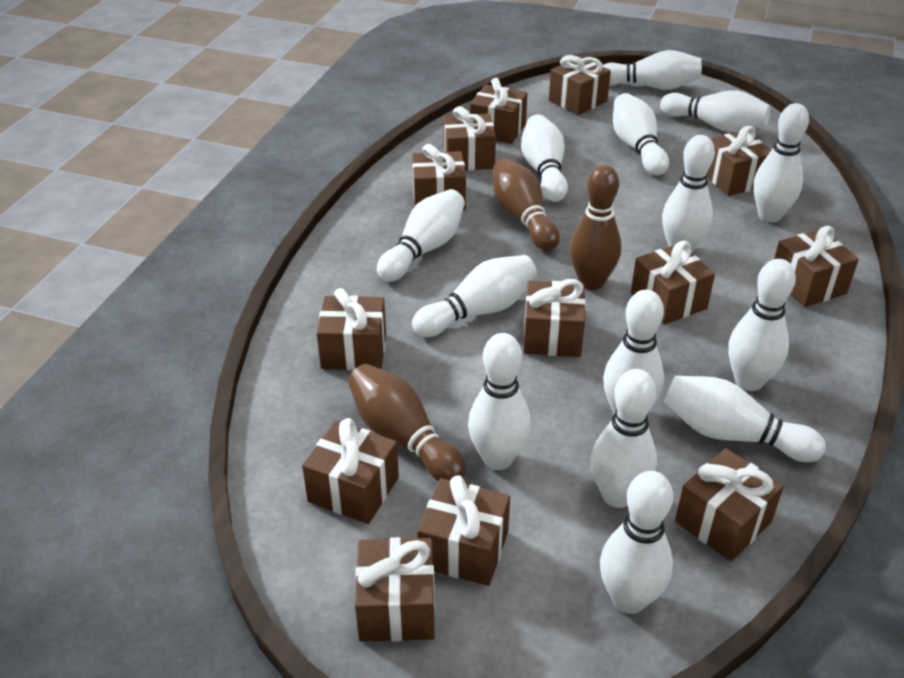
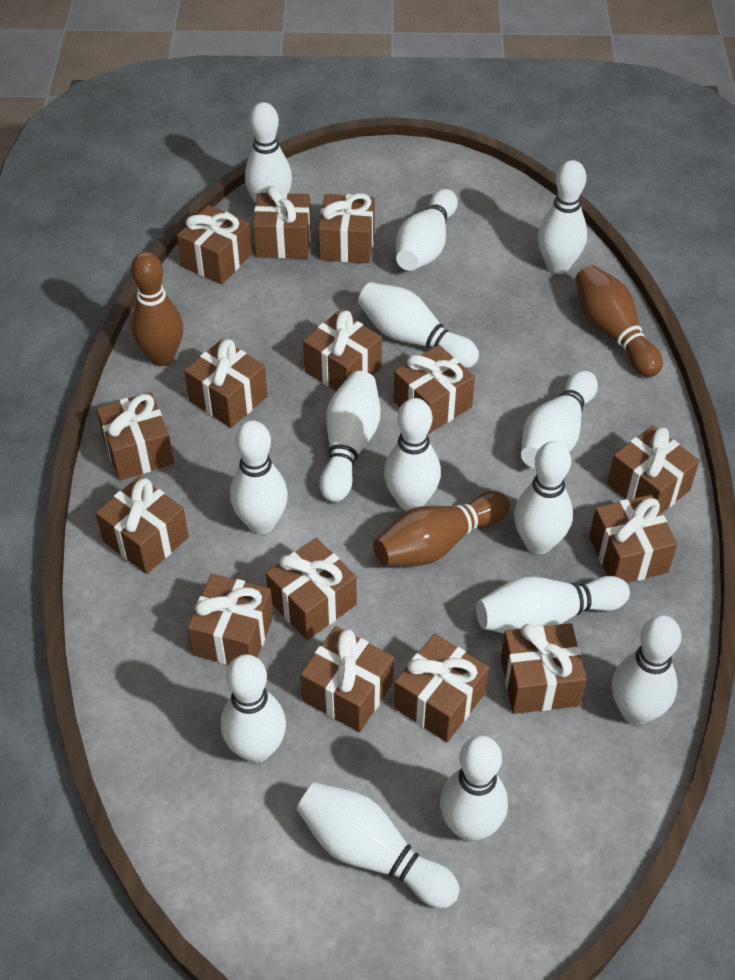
brown gift: [302,418,399,524] [317,288,386,370] [355,537,435,642] [412,144,466,210] [417,475,510,586] [443,106,496,171] [470,78,528,144] [524,279,586,357] [549,55,611,115] [631,241,715,325] [675,448,784,561] [707,126,771,196] [774,226,859,307] = 13 -> [96,392,174,480] [96,476,189,574] [177,205,252,284] [184,339,268,428] [187,574,274,665] [253,186,311,259] [266,538,357,640] [300,626,394,732] [303,311,382,391] [318,193,375,263] [393,345,475,434] [394,634,489,742] [501,623,586,714] [589,495,677,583] [607,425,699,513] = 15

